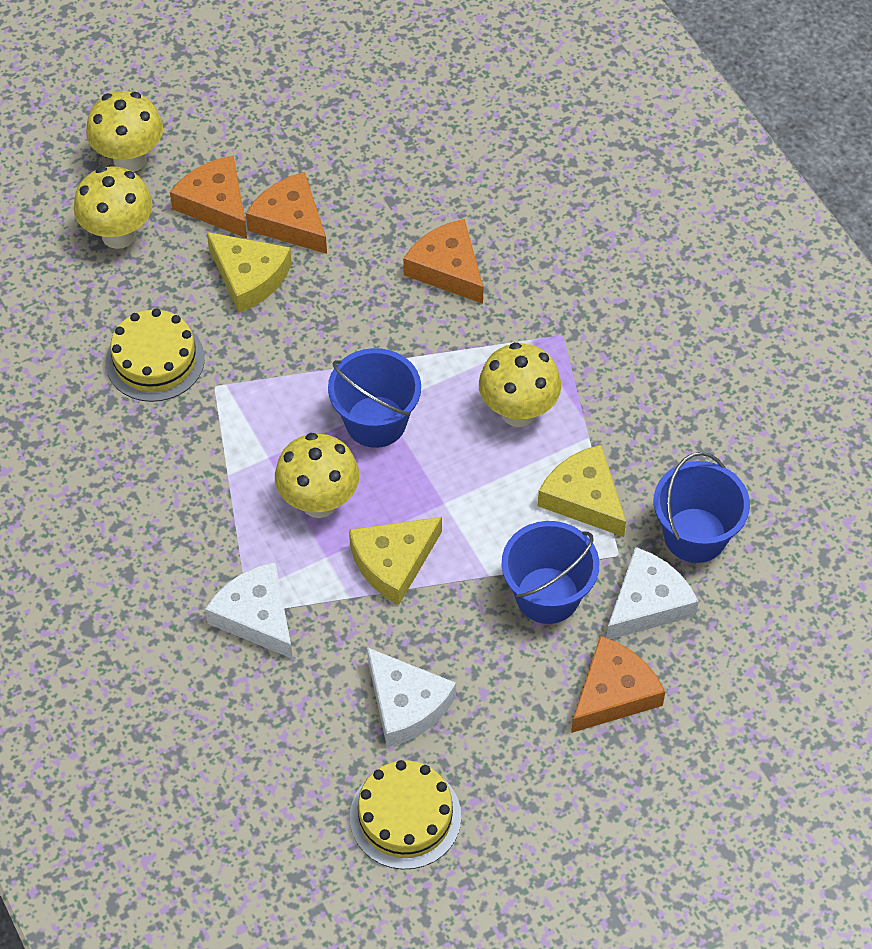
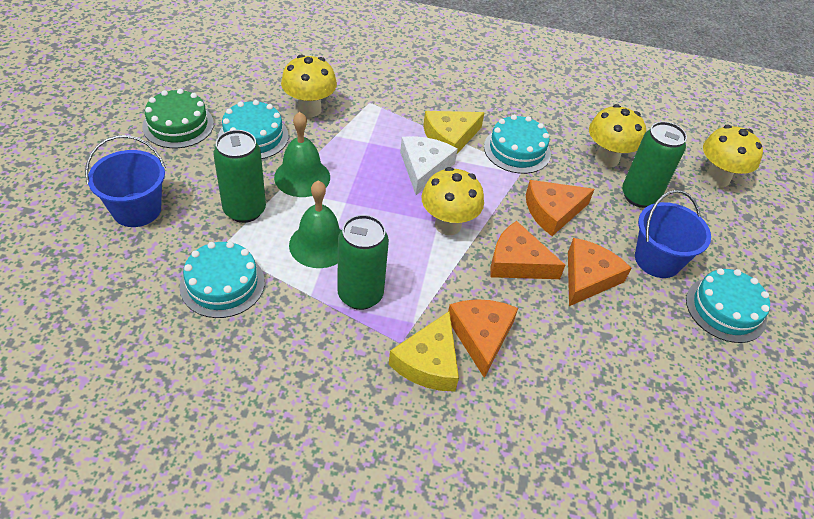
blue bucket: [328,348,421,448] [502,521,599,624] [654,452,750,563] = 3 -> [85,135,166,227] [635,190,711,278] = 2
green bell: none = 0 -> [274,112,330,197] [289,180,341,268] = 2
green cake: none = 0 -> [142,89,214,148] = 1
green can: none = 0 -> [213,130,266,223] [337,215,389,310] [622,122,687,208] = 3
turquoise cake: none = 0 -> [180,241,265,318] [218,100,289,159] [484,115,551,174] [686,268,770,343] = 4
white cheese: [205,562,293,659] [367,647,456,747] [606,547,699,639] = 3 -> [400,136,458,195] = 1
yellow cake: [106,308,205,402] [350,760,461,870] = 2 -> none = 0
yellow cheese: [207,232,292,313] [349,517,442,605] [538,445,626,537] = 3 -> [388,311,459,392] [423,111,485,154] = 2

